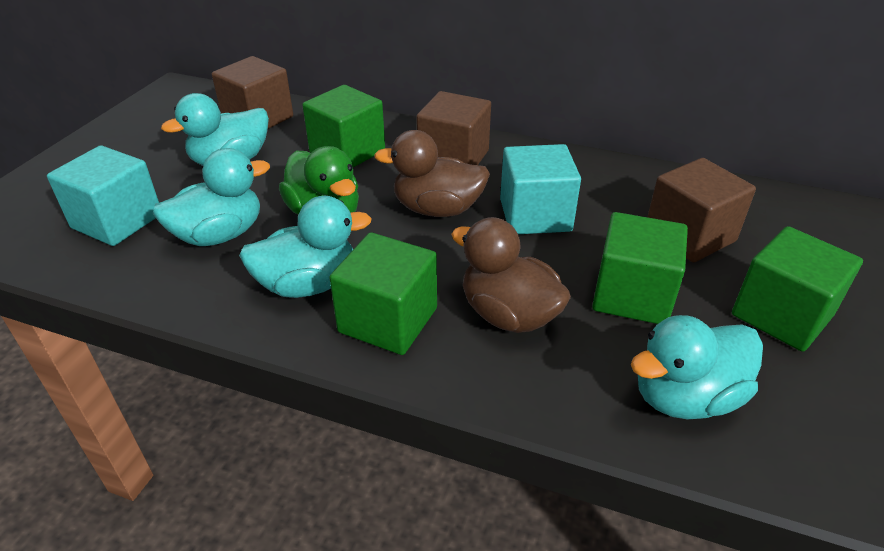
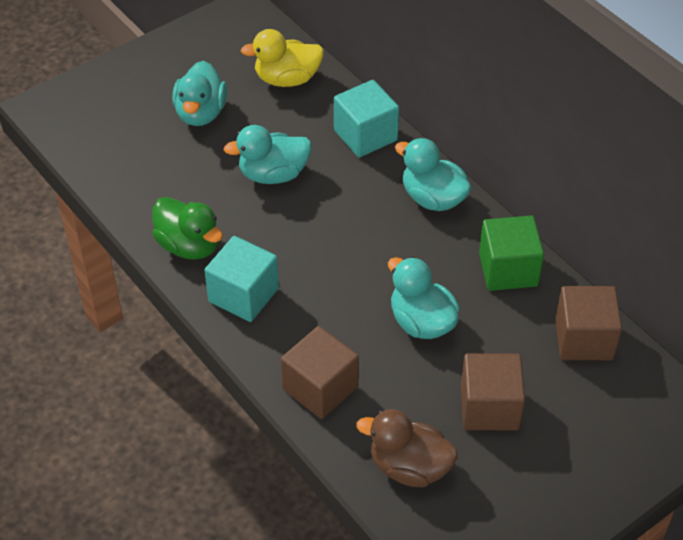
brown duck: [374,130,490,217] [451,217,571,333] = 2 -> [356,409,458,487] = 1
green cube: [302,85,385,167] [330,232,437,355] [592,212,688,324] [732,226,863,352] = 4 -> [479,215,544,291] = 1
yellow duck: none = 0 -> [241,29,324,87] = 1

